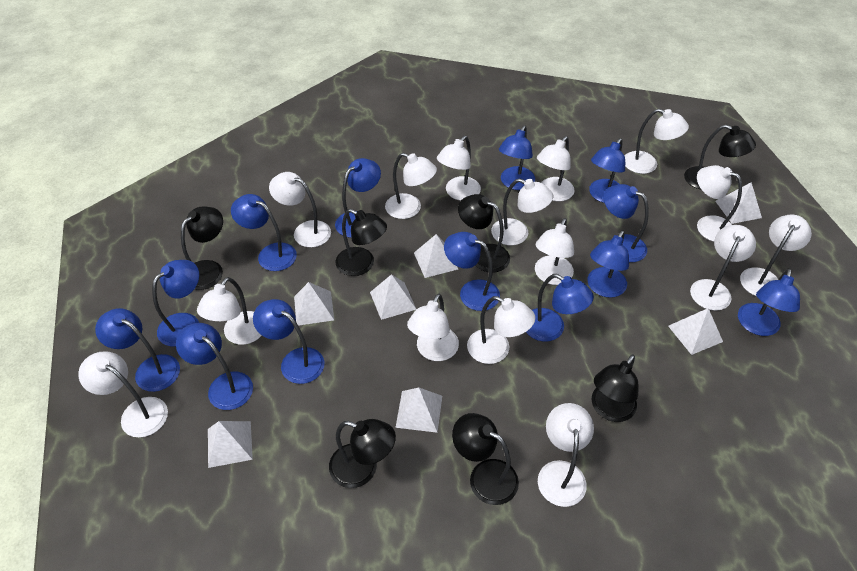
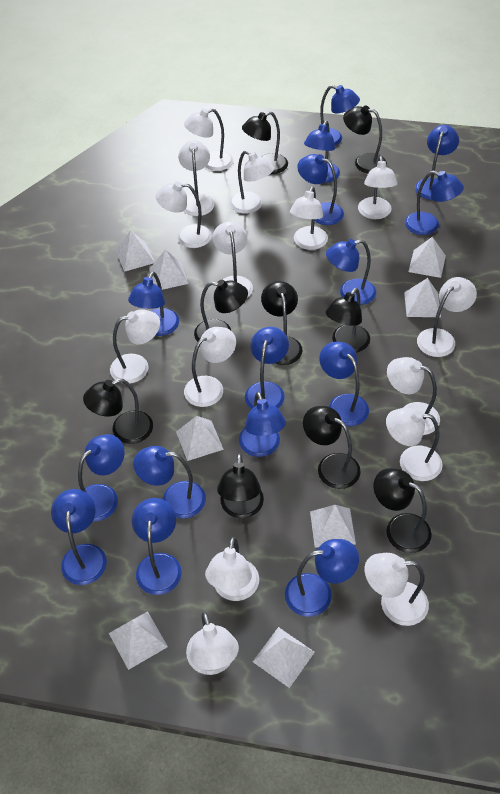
black lamp: [181,206,223,290] [329,419,396,488] [336,209,387,276] [452,413,519,505] [458,194,510,273] [592,354,638,422] [684,125,756,190] = 7 -> [83,379,153,444] [194,280,248,342] [217,453,264,518] [242,111,288,174] [261,281,302,365] [303,406,361,489] [326,288,370,353] [343,106,387,173] [374,468,432,553] = 9
blue lamp: [95,308,180,392] [152,260,199,347] [176,323,253,410] [231,194,297,271] [253,299,324,384] [335,158,381,238] [444,232,500,311] [499,126,535,190] [526,274,594,341] [587,230,629,298] [589,138,625,203] [603,184,649,262] [738,268,800,336] = 13 -> [51,489,107,585] [78,434,125,522] [128,272,179,336] [132,498,182,595] [133,446,206,518] [239,392,286,457] [245,327,289,409] [285,539,359,617] [297,154,344,225] [304,121,340,183] [320,85,360,146] [320,342,369,426] [326,239,376,305] [405,171,464,235] [415,125,459,200] = 15
white pyramid: [208,421,253,468] [294,282,334,326] [370,274,417,320] [395,387,442,433] [414,234,458,278] [668,308,723,355] [715,182,762,224] = 7 -> [109,611,168,670] [116,230,155,272] [150,250,188,290] [176,416,224,461] [253,627,315,688] [310,505,356,548] [404,278,441,317] [408,237,446,278] = 8

